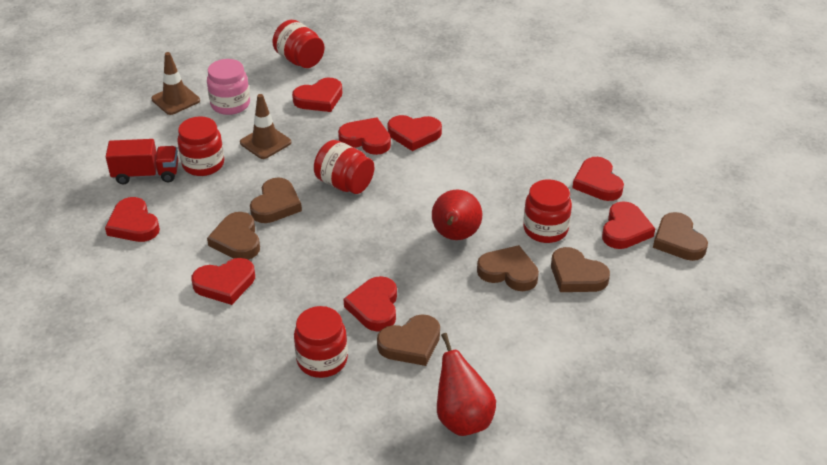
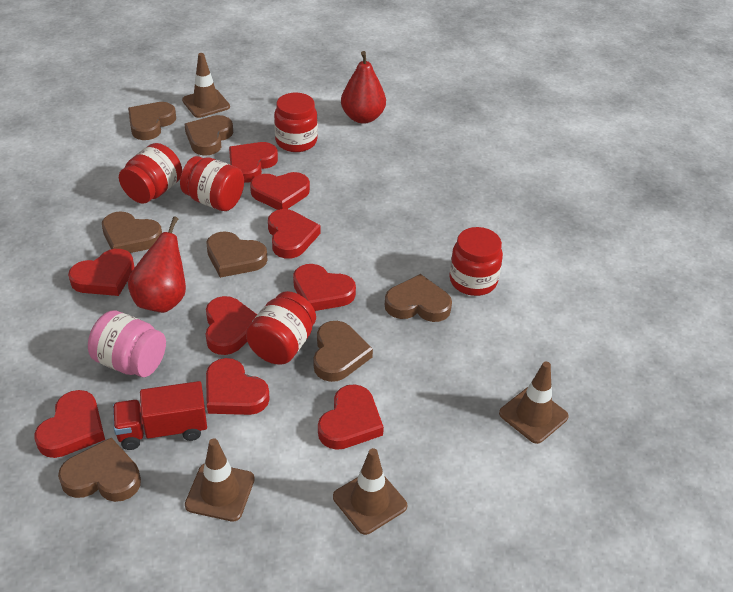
brown heart: [207,212,260,260] [250,177,302,223] [377,314,440,366] [477,245,539,291] [551,247,610,292] [653,212,708,261] = 6 -> [58,438,141,502] [102,211,162,253] [128,102,176,140] [184,115,233,156] [206,231,268,278] [314,321,373,382] [385,274,452,322] = 7
brown traffic cone: [151,52,200,115] [240,94,291,159] = 2 -> [182,53,230,118] [185,438,255,522] [333,448,407,535] [499,362,569,444] = 4
red heart: [105,197,160,242] [191,258,255,305] [292,78,342,112] [338,117,391,155] [344,276,397,332] [388,115,442,151] [572,157,624,201] [602,201,655,249] = 8 -> [34,390,105,458] [68,249,134,296] [206,296,257,355] [206,358,270,415] [229,142,278,183] [250,172,310,210] [268,209,320,259] [293,264,356,311] [318,384,384,450] = 9

